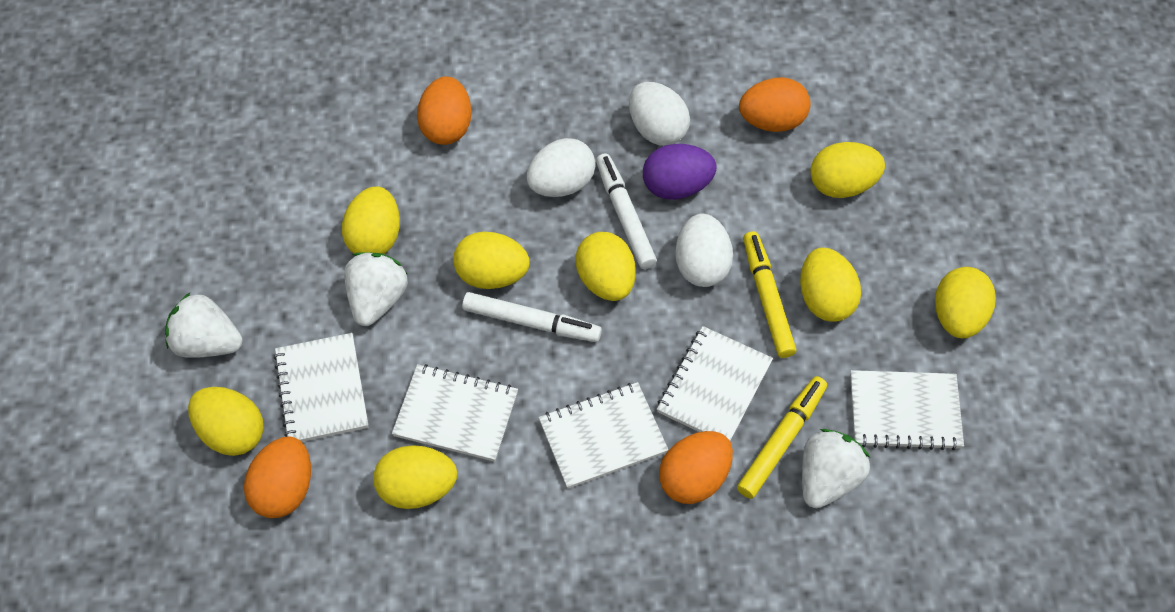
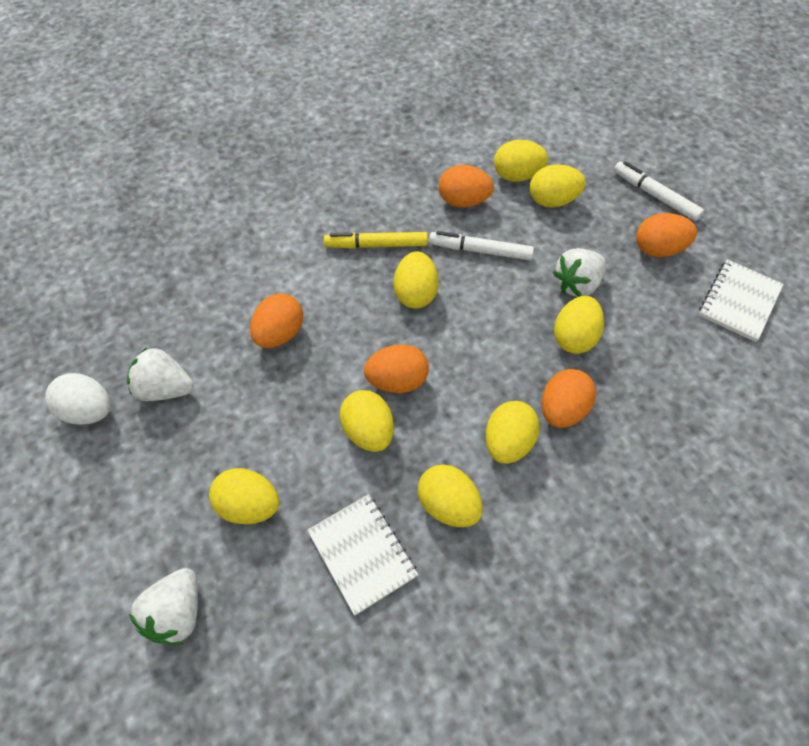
orange egg: [244,436,311,518] [417,77,472,145] [659,431,733,504] [739,77,811,132] = 4 -> [250,293,303,348] [364,344,429,393] [439,165,494,208] [542,369,596,428] [636,213,697,257] = 5
purple egg: [643,144,716,200] = 1 -> none = 0
white egg: [527,138,596,197] [629,82,690,146] [675,213,733,287] = 3 -> [45,373,111,425] = 1
white notebook: [274,333,368,442] [392,364,518,462] [539,382,668,489] [657,326,773,441] [850,370,964,450] = 5 -> [307,494,418,616] [699,259,784,342] = 2
yellow marker: [737,376,827,499] [743,231,796,358] = 2 -> [324,232,428,249] = 1

